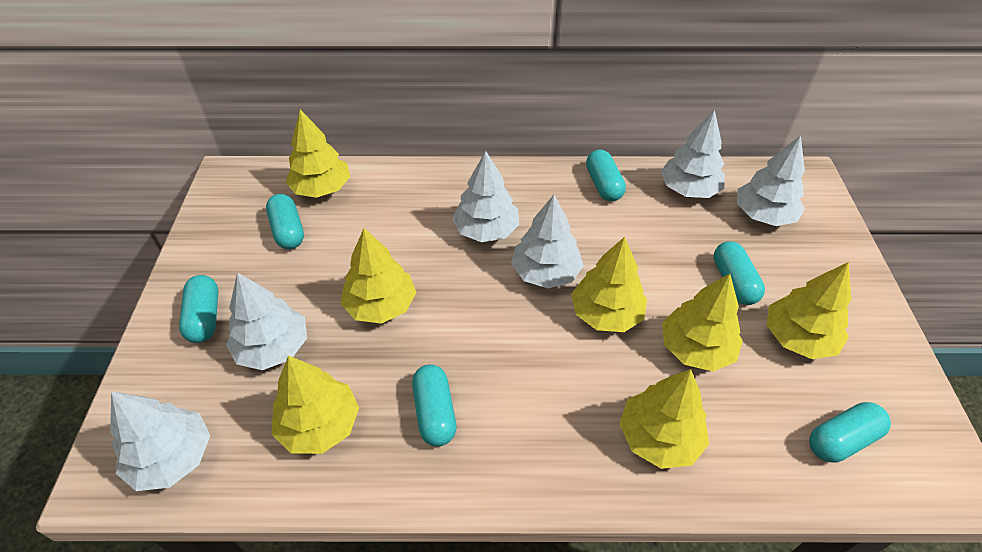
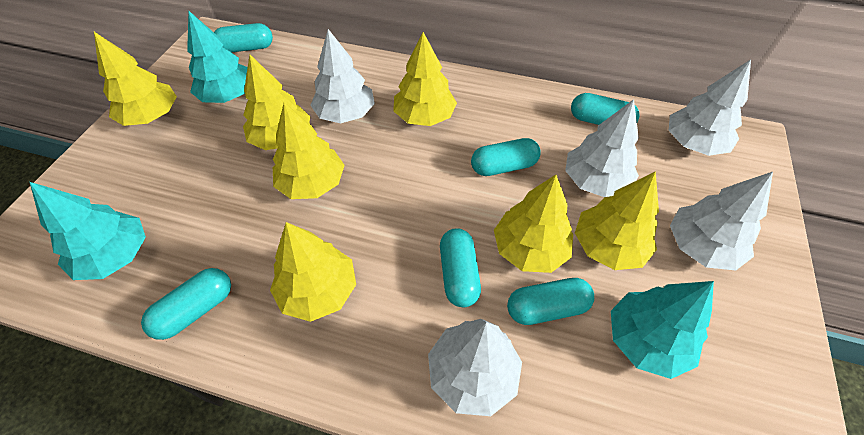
turquoise tree: none = 0 -> [30,182,146,280] [187,11,248,103] [611,281,714,379] = 3
white tree: [110,391,210,491] [226,272,307,370] [452,151,519,242] [511,195,584,288] [660,110,725,198] [737,136,805,226] = 6 -> [310,29,375,124] [428,319,522,416] [565,99,639,197] [669,60,751,156] [670,172,773,270] = 5

